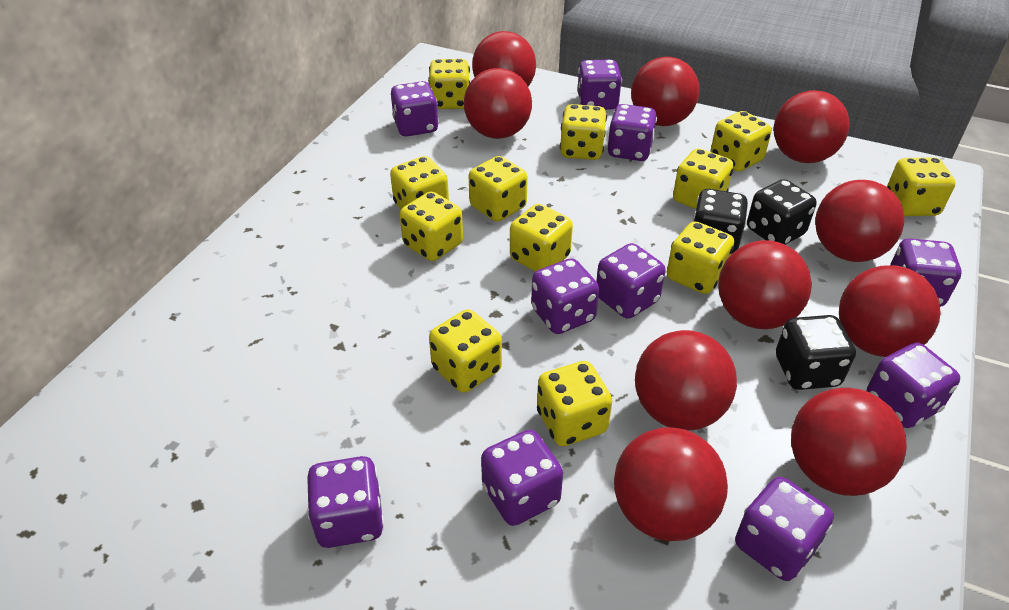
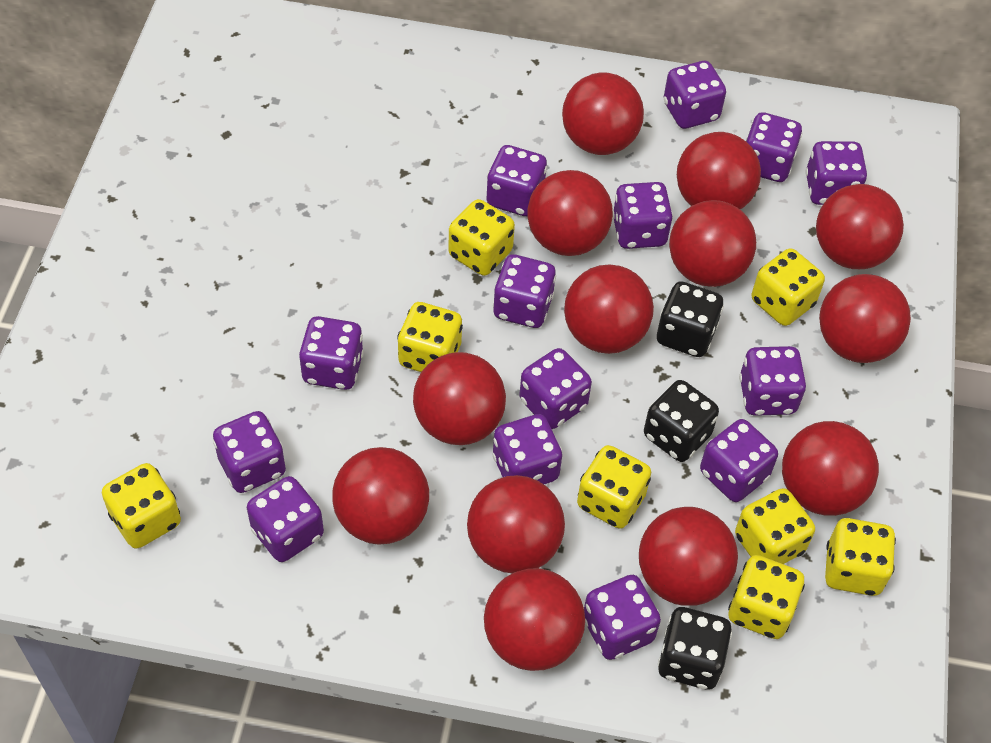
purple dice: [307,456,384,548] [391,81,439,137] [481,430,563,526] [531,258,599,334] [577,59,622,110] [596,243,666,319] [607,104,657,161] [735,477,834,581] [867,342,960,428] [890,238,962,307] = 10 -> [213,411,286,493] [247,476,324,562] [299,316,364,390] [486,145,547,216] [493,254,556,328] [493,414,562,484] [519,348,592,429] [584,575,661,660] [613,182,673,249] [664,61,726,129] [700,419,778,502] [739,346,806,416] [746,112,802,182] [805,141,867,205] = 14
red ball: [464,68,532,139] [472,31,536,86] [614,427,728,541] [631,57,699,126] [635,330,737,430] [718,240,812,329] [774,90,850,163] [791,388,907,496] [815,180,905,262] [839,265,941,357] = 10 -> [332,447,429,545] [413,352,506,445] [467,475,565,573] [484,568,585,671] [527,170,613,256] [562,72,644,155] [564,265,654,354] [639,507,738,606] [669,200,756,287] [677,132,761,209] [782,421,879,516] [816,184,904,269] [819,274,911,363] = 13
yellow dice: [390,156,449,209] [400,192,463,261] [428,59,470,109] [429,309,502,393] [469,156,528,222] [510,204,573,272] [537,361,612,446] [560,104,607,160] [667,221,734,294] [673,149,733,209] [711,111,772,172] [887,157,956,216] = 12 -> [102,463,181,549] [397,302,463,372] [448,199,515,276] [577,445,651,529] [728,555,805,639] [735,488,815,564] [752,248,825,326] [825,518,896,596] = 8

